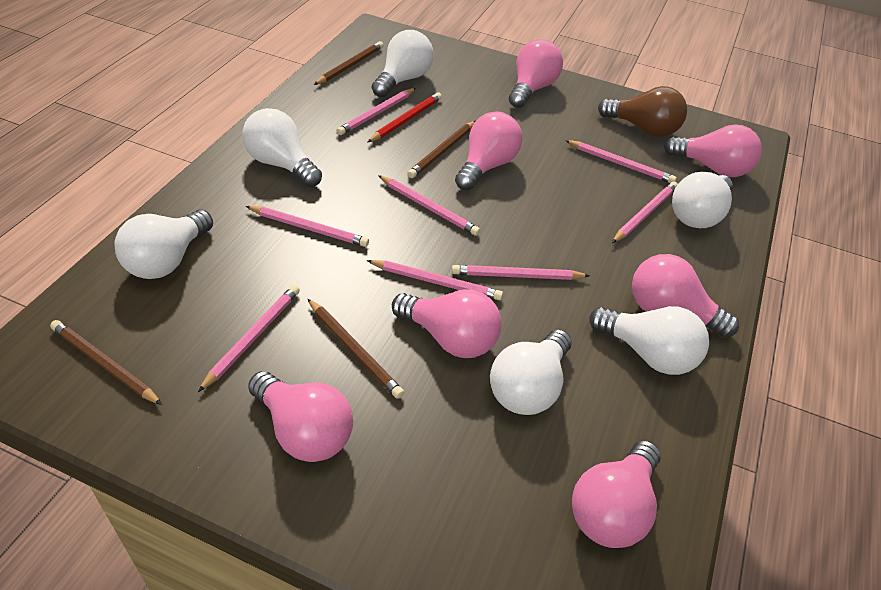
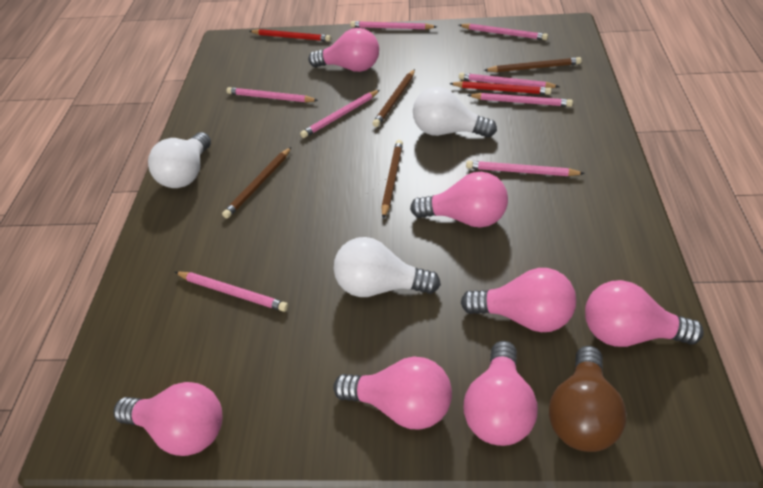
red pencil: [367,92,442,143] = 1 -> [250,29,331,42] [449,81,552,95] = 2
white light bulb: [114,210,213,279] [242,108,322,187] [372,30,434,98] [490,329,572,415] [589,306,709,375] [672,172,733,228] = 6 -> [148,132,211,188] [334,237,441,297] [413,87,497,138] = 3

